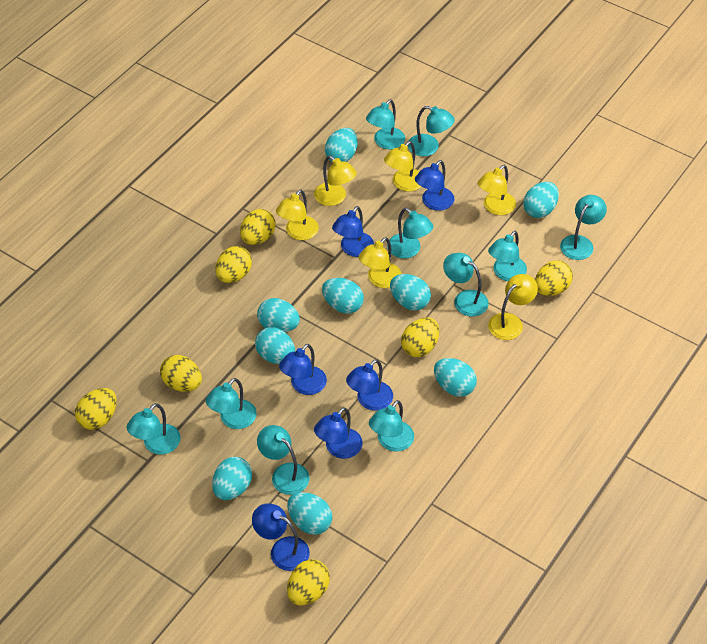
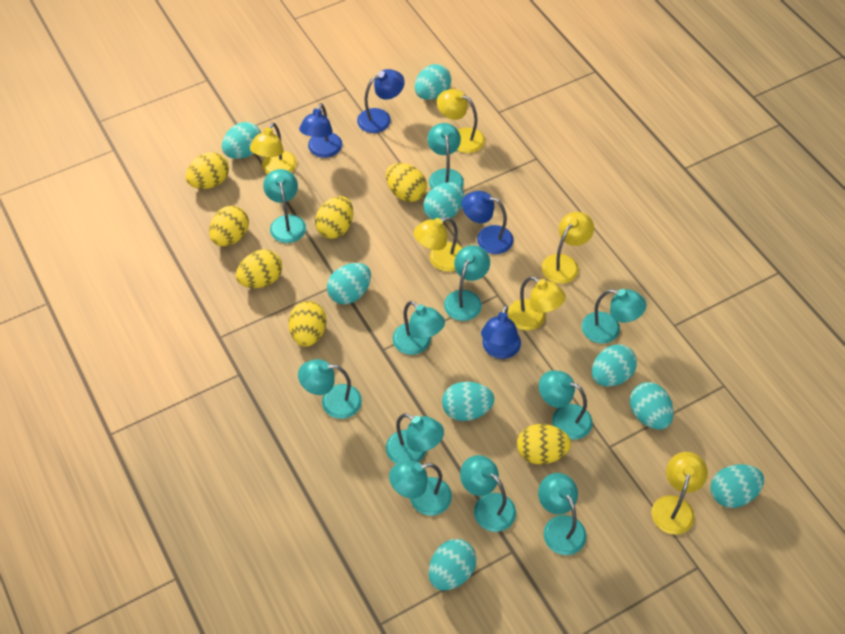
blue lamp: [252,503,310,571] [279,344,327,395] [314,407,362,459] [332,206,374,257] [346,359,393,411] [415,160,454,211] = 6 -> [299,103,342,158] [357,69,405,133] [462,191,514,254] [481,305,521,359] = 4
turquoise lamp: [127,403,180,455] [206,378,256,429] [257,425,309,495] [366,99,405,149] [369,400,414,452] [387,208,433,259] [408,106,455,156] [443,253,489,316] [488,231,527,281] [560,195,607,260] = 10 -> [263,169,306,243] [298,359,362,419] [386,413,444,464] [389,460,452,516] [392,301,445,355] [427,123,464,189] [444,245,490,321] [460,455,516,532] [538,473,587,555] [539,370,593,440] [582,289,646,344] = 11

